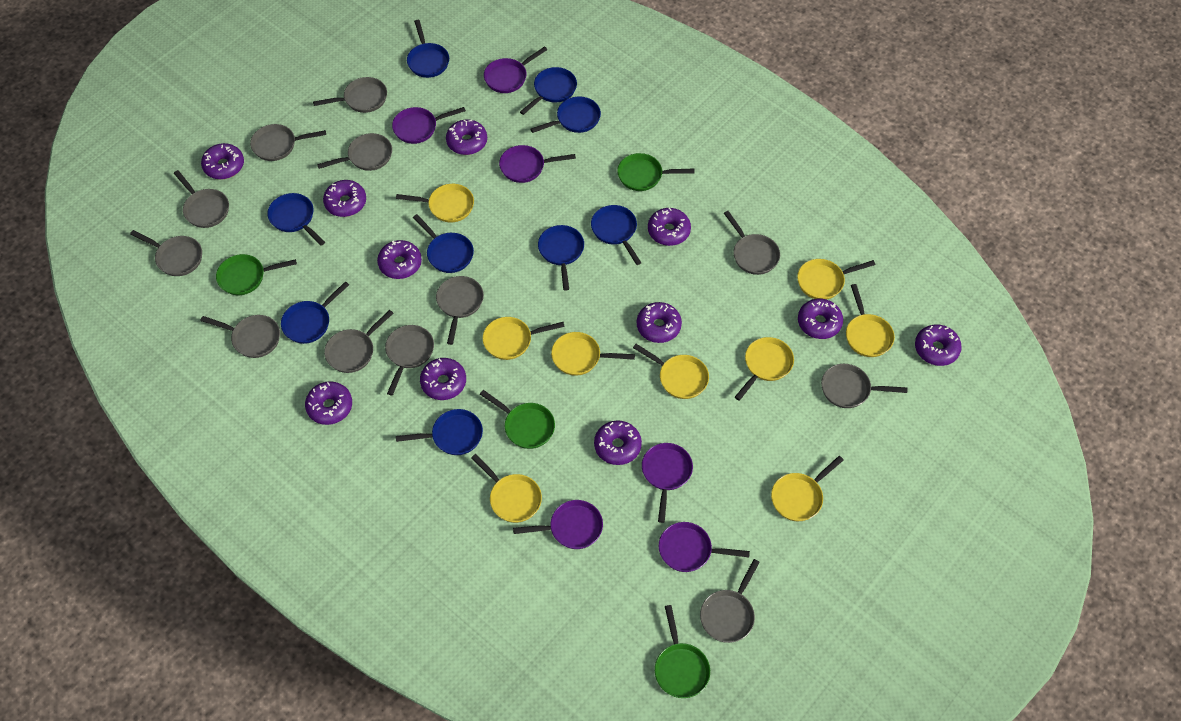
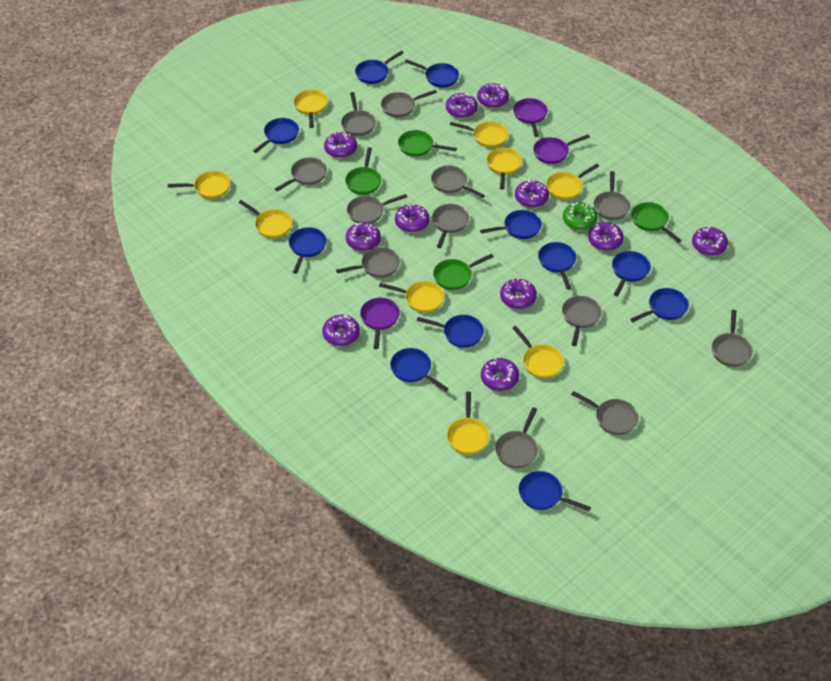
blue pan: [267,193,325,246] [281,281,349,344] [396,409,483,455] [407,20,449,78] [413,214,474,273] [520,67,577,115] [531,96,601,133] [538,225,584,291] [591,205,642,265] = 9 -> [253,118,299,153] [289,227,326,274] [355,51,404,84] [390,348,449,392] [405,59,459,87] [417,315,484,348] [480,210,542,239] [519,471,591,511] [538,242,576,290] [612,251,651,297] [630,288,689,322] = 11
green donut: none = 0 -> [563,202,598,230] = 1
purple pan: [392,107,466,144] [484,46,547,93] [499,145,576,183] [513,500,603,549] [642,443,693,523] [659,522,750,572] = 6 -> [360,298,400,349] [513,98,548,137] [533,134,590,164] = 3

